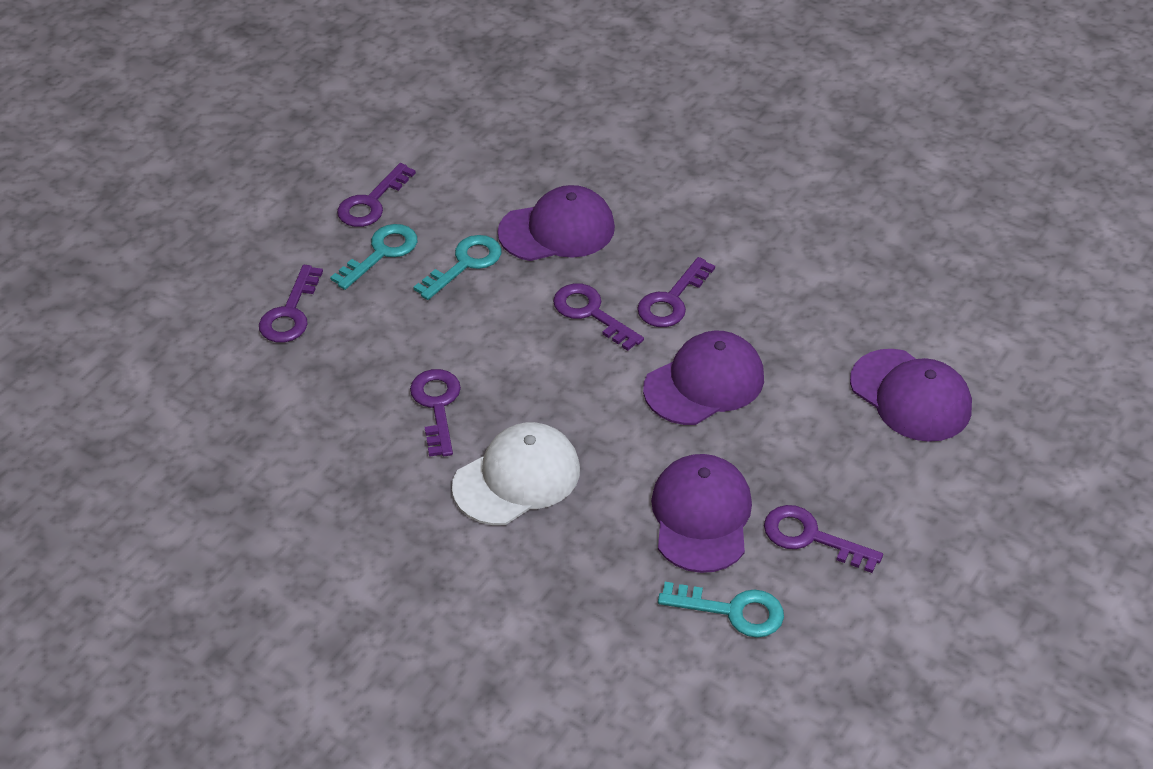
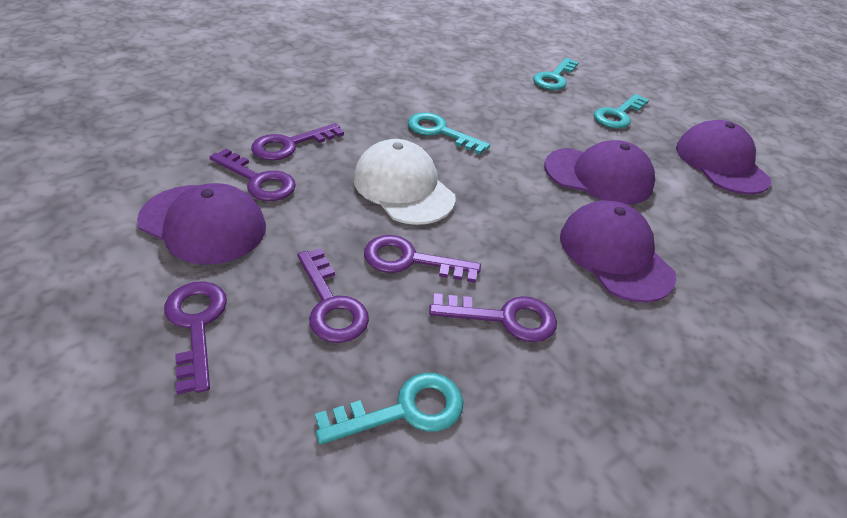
turquoise key: [330,224,417,290] [413,235,501,300] [658,582,784,638] = 3 -> [315,373,463,445] [408,112,490,154] [533,58,579,90] [594,94,649,128] = 4

